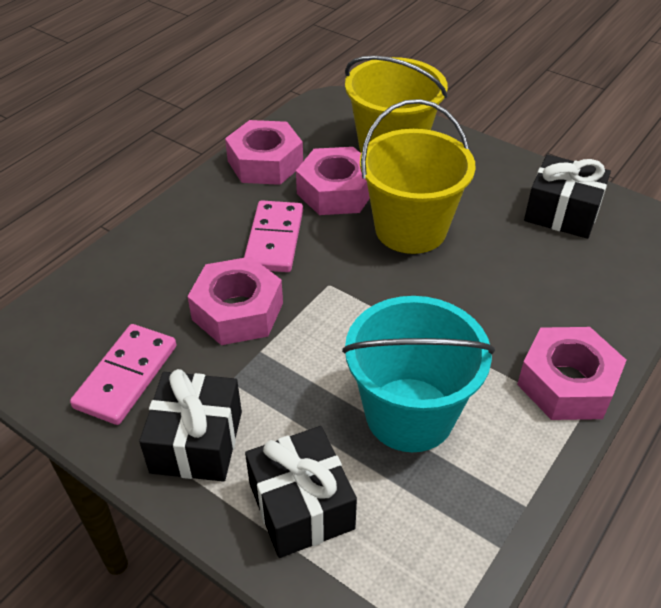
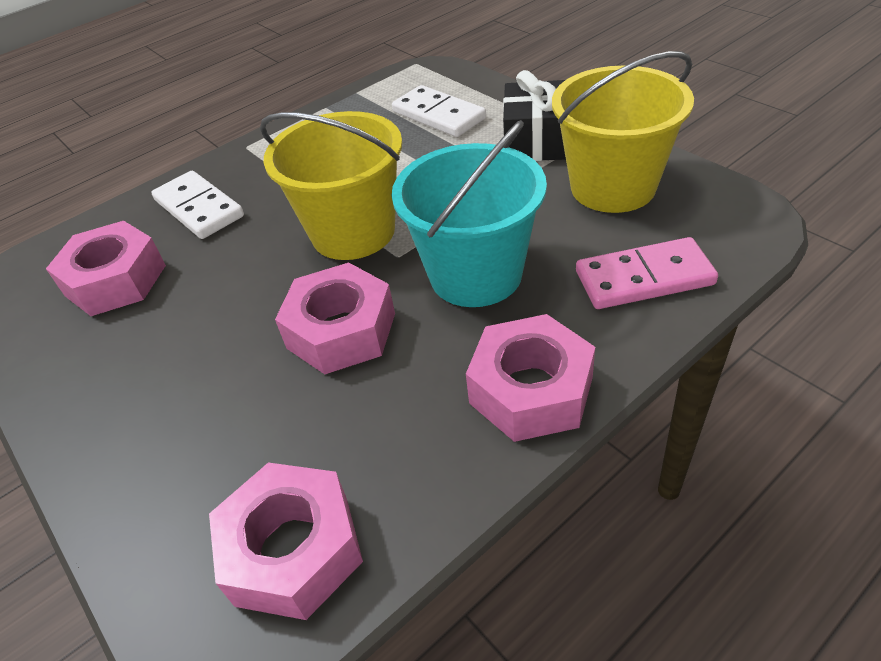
black gift: [139,369,242,482] [245,426,357,558] [524,155,611,239] = 3 -> [503,70,566,161] = 1
pink domino: [70,324,176,425] [244,200,303,272] = 2 -> [576,237,718,309] = 1
white domino: none = 0 -> [151,171,244,239] [392,85,486,137] = 2

